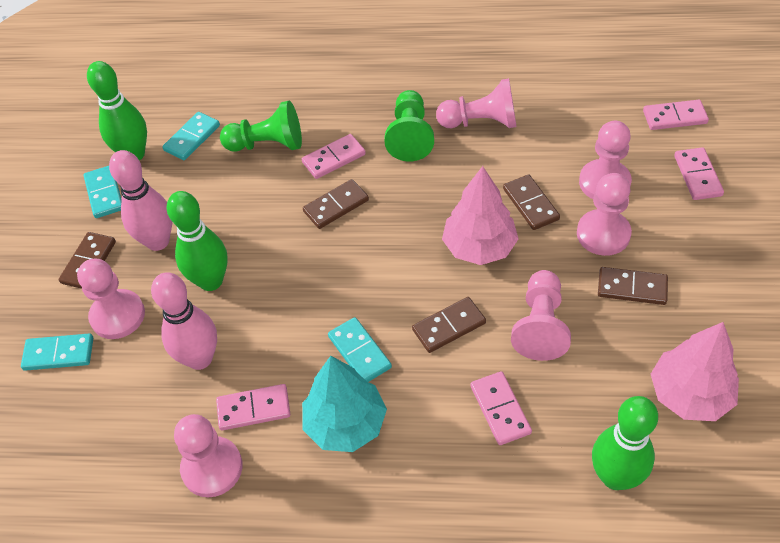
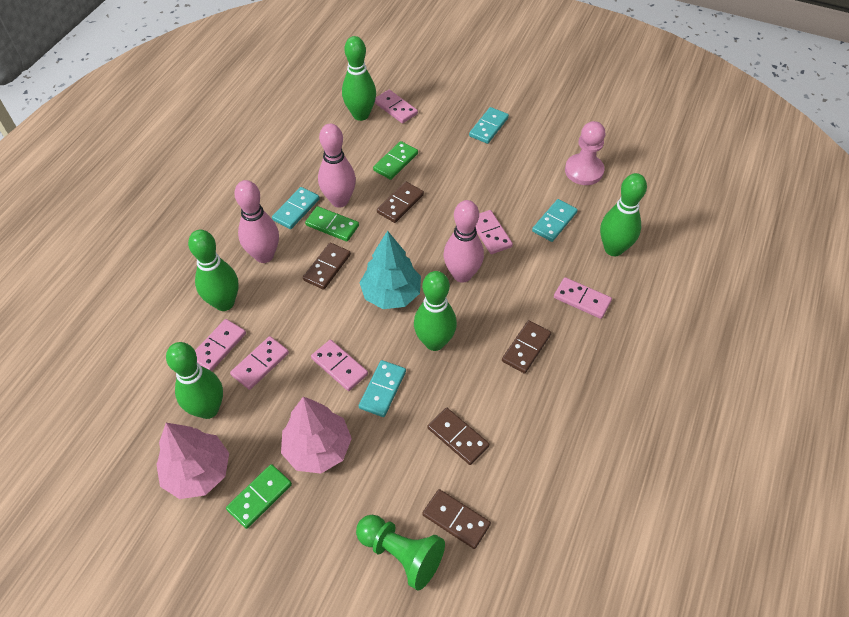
green bowling pin: [87,61,147,161] [166,191,228,291] [592,396,658,490] = 3 -> [166,342,223,419] [188,230,239,311] [342,36,376,121] [414,271,457,351] [600,173,647,256] = 5
green domino: none = 0 -> [226,464,292,529] [305,206,359,242] [373,141,418,180] = 3
green pawn: [220,101,302,152] [384,90,434,162] = 2 -> [356,515,445,591] = 1
pink bowling pin: [109,150,172,251] [151,273,217,370] = 2 -> [234,180,279,263] [318,124,356,208] [444,200,484,283] = 3
pink domino: [216,384,290,431] [302,134,366,179] [471,371,532,445] [643,100,709,130] [674,147,724,200] = 5 -> [195,319,246,371] [230,336,289,390] [311,340,368,391] [375,90,418,123] [475,210,513,254] [554,277,612,319] = 6
pink pawn: [77,259,145,339] [174,414,243,497] [436,78,516,128] [511,270,571,361] [577,173,632,256] [579,120,632,199] = 6 -> [565,121,606,185] = 1

